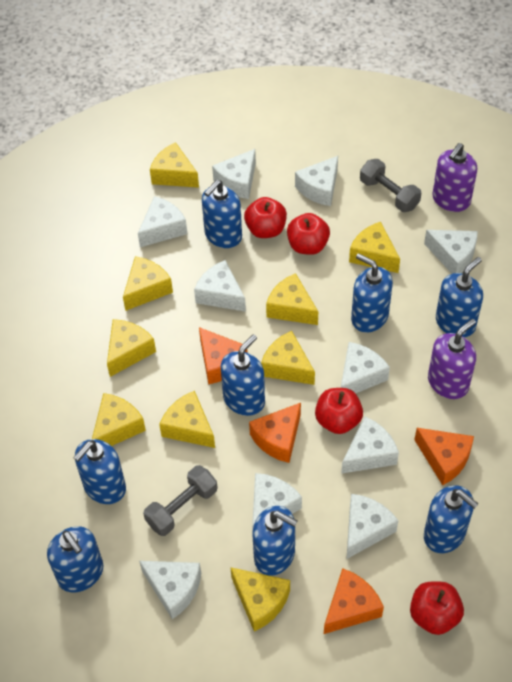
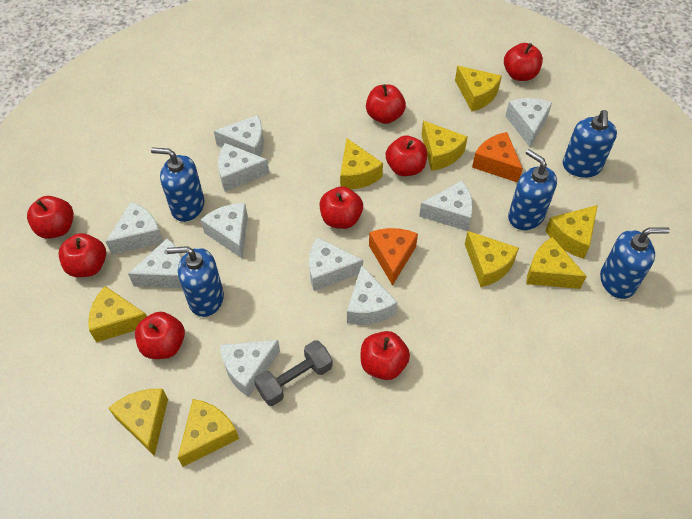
blue soap dispenser: [47,526,103,592] [74,439,126,504] [202,180,242,248] [221,334,265,416] [253,506,297,576] [351,253,393,332] [424,485,478,553] [436,257,483,338] = 8 -> [151,147,204,222] [167,246,224,317] [508,149,557,230] [563,110,617,178] [600,227,670,299] = 5
grey dumbbell: [143,465,218,536] [360,159,421,212] = 2 -> [254,340,333,406] = 1
orange cheese: [199,327,248,385] [249,403,301,463] [324,568,384,634] [414,428,474,485] = 4 -> [369,228,418,286] [472,132,523,183] = 2
purple soap dispenser: [428,319,476,399] [432,143,477,212] = 2 -> none = 0
red apple: [244,197,287,238] [287,213,330,255] [315,388,363,434] [410,581,464,635] = 4 -> [27,196,74,239] [58,233,106,277] [135,312,185,359] [320,186,363,229] [361,331,410,380] [366,84,406,124] [386,135,427,176] [504,43,543,81] = 8

